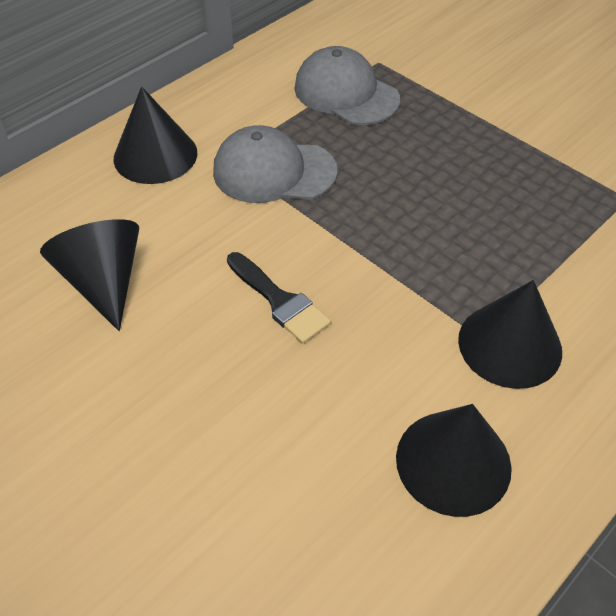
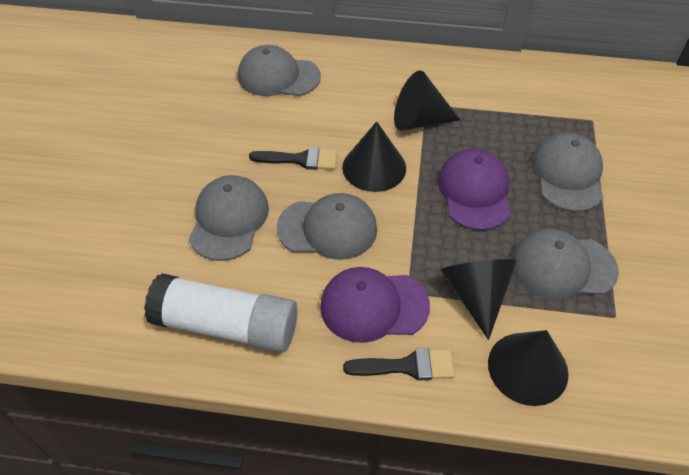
black brush: [227,252,331,343] = 1 -> [249,147,337,170] [343,348,455,380] = 2
grey cap: [213,125,338,203] [295,46,400,125] = 2 -> [189,175,269,261] [238,45,321,96] [277,193,377,260] [511,229,619,300] [531,133,603,212] = 5
purple cap: none = 0 -> [320,267,430,343] [438,149,511,231] = 2
white glue stick: none = 0 -> [144,273,297,353] = 1

